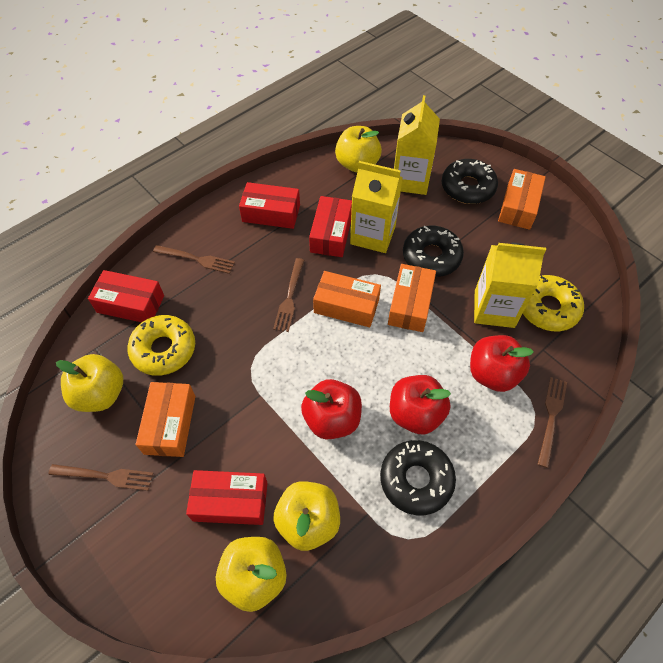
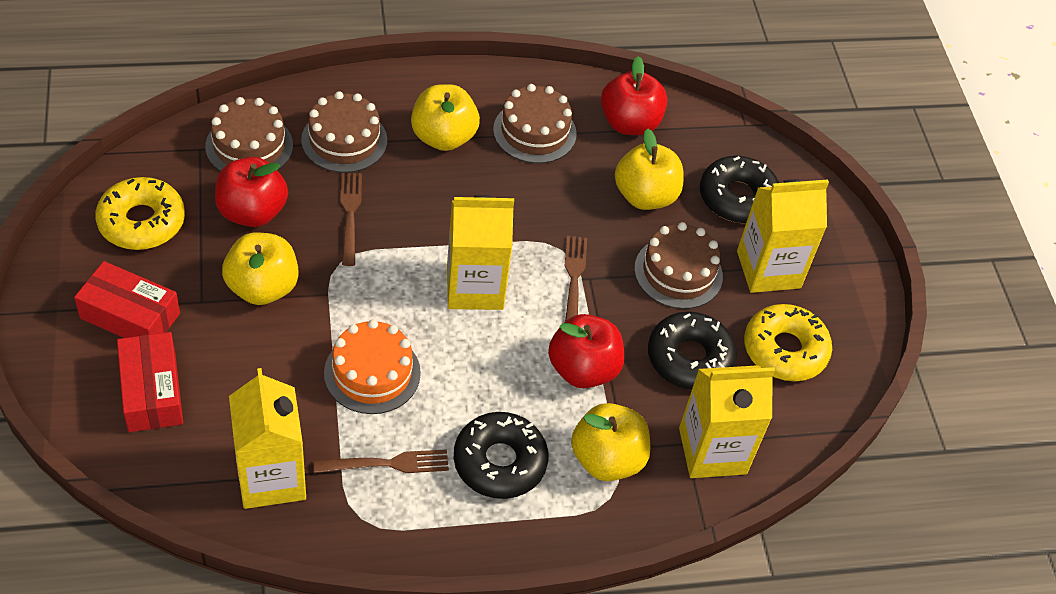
brown cake: none = 0 -> [205,97,293,171] [301,91,387,173] [493,84,577,163] [634,222,723,309] = 4
brown fork: [48,464,153,491] [153,245,235,274] [273,258,304,332] [537,377,567,468] = 4 -> [314,449,449,473] [340,173,362,266] [565,236,587,322] = 3
orange box: [136,382,196,457] [313,271,381,327] [388,264,436,332] [498,169,546,230] = 4 -> none = 0
orange cake: none = 0 -> [324,319,421,414] = 1
red box: [88,270,164,322] [186,470,268,525] [239,182,300,229] [309,196,352,257] = 4 -> [74,261,180,338] [117,332,183,432] = 2
yellow carton: [350,161,403,253] [394,95,440,195] [474,243,546,328] = 3 -> [229,368,306,509] [447,195,514,310] [679,365,775,478] [737,179,829,293] = 4

